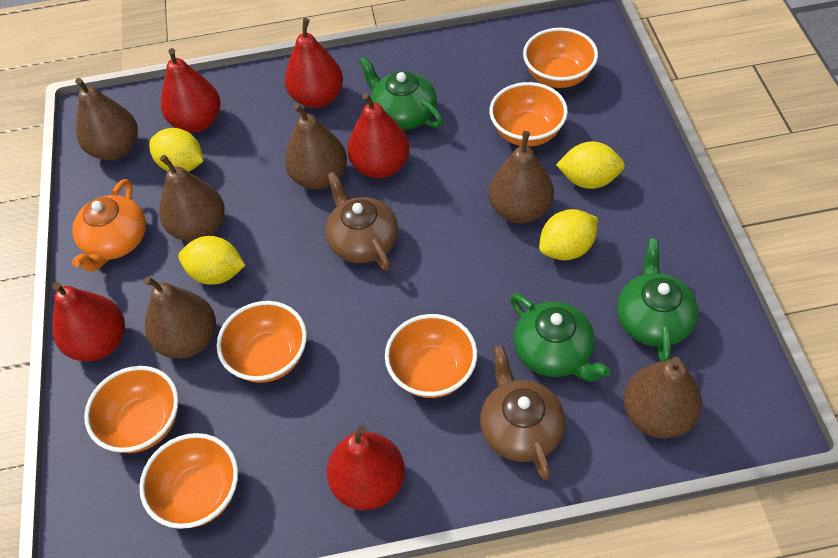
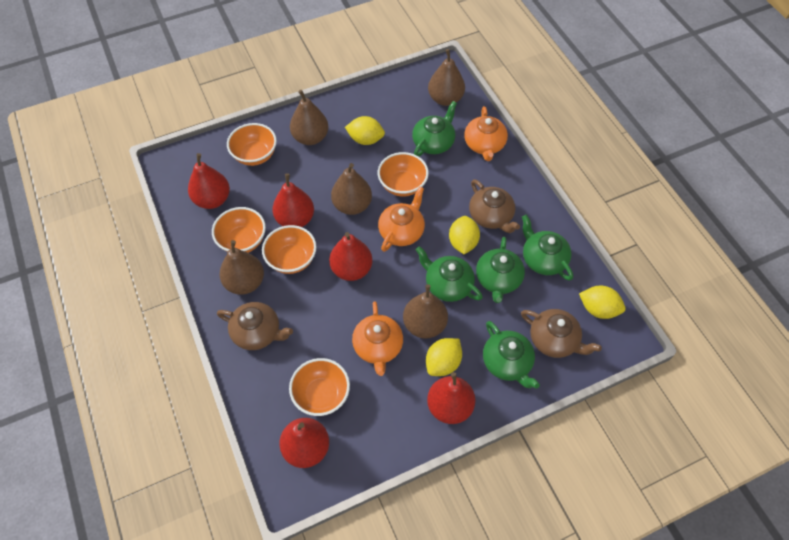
brown pear: [75,78,138,160] [144,276,216,359] [159,155,225,242] [284,103,347,190] [489,131,554,223] [623,357,702,439] = 6 -> [220,240,264,295] [290,90,328,145] [331,163,372,215] [403,284,448,339] [428,49,465,106] = 5
brown teapot: [325,171,398,271] [480,345,565,480] = 2 -> [217,302,293,350] [469,179,520,233] [521,309,602,358] = 3
green teapot: [359,56,443,130] [510,293,610,382] [617,238,699,362] = 3 -> [412,101,457,157] [416,246,483,302] [476,237,525,303] [483,321,540,389] [522,215,573,281] = 5
orange bowl: [84,366,179,453] [139,433,238,529] [217,301,307,383] [385,314,477,398] [489,82,568,147] [523,28,598,88] = 6 -> [212,207,266,253] [227,123,277,166] [262,225,317,274] [289,358,350,416] [378,152,429,197] = 5
orange teapot: [72,179,146,272] = 1 -> [352,301,403,376] [378,187,425,252] [464,106,508,161] = 3

